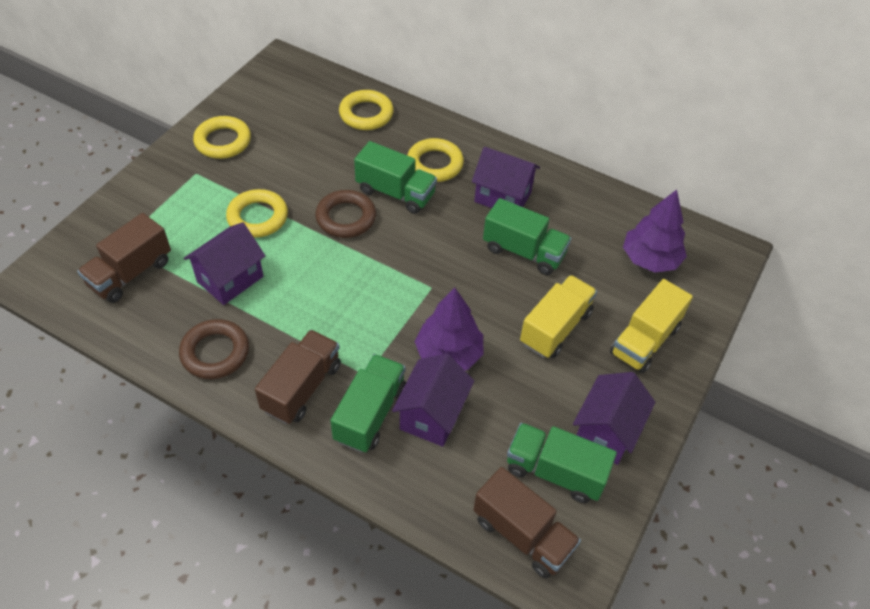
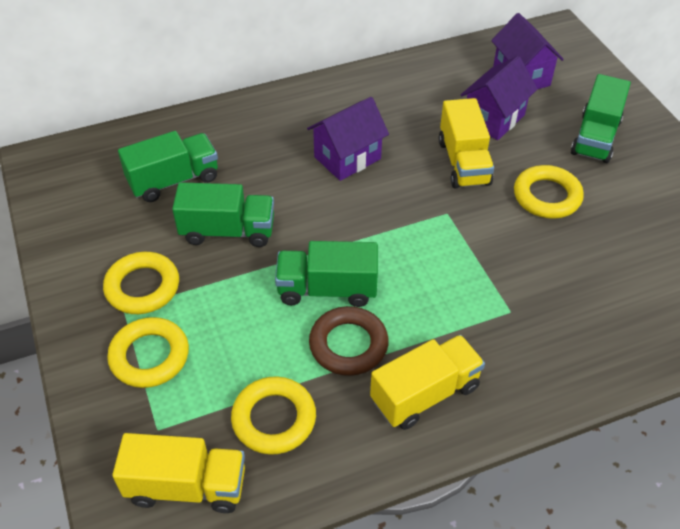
brown ring: [179,319,249,379] [315,190,376,238] = 2 -> [309,306,389,376] = 1
brown truck: [77,213,171,303] [255,330,341,424] [473,467,581,579] = 3 -> none = 0
purple house: [184,222,265,305] [392,353,474,447] [472,147,540,208] [573,372,655,465] = 4 -> [307,97,389,181] [461,56,537,140] [491,13,564,89] = 3
purple tree: [415,288,483,370] [623,190,687,273] = 2 -> none = 0
yellow truck: [520,275,597,358] [610,279,693,373] = 2 -> [112,433,245,513] [370,335,485,430] [439,98,494,189] = 3

